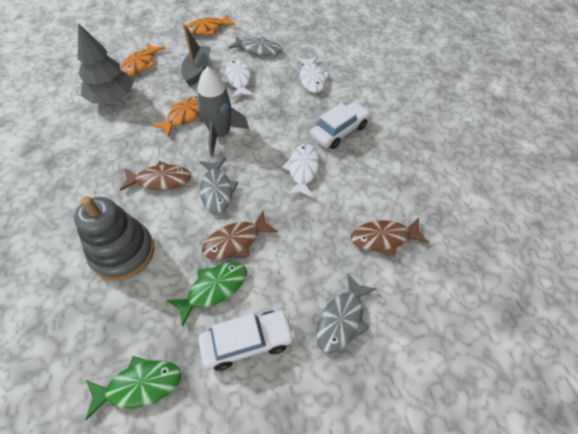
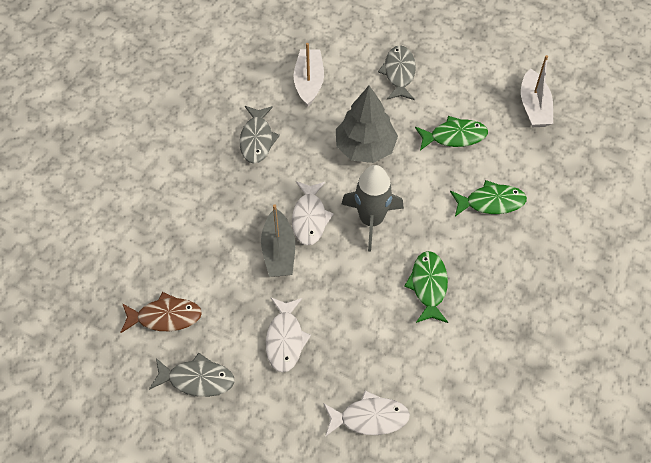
brown fish: [120,161,191,191] [202,211,278,259] [351,218,429,257] = 3 -> [120,292,202,333] = 1
green fish: [85,356,181,420] [166,262,247,327] = 2 -> [404,251,448,323] [415,116,488,150] [450,180,527,216] = 3
grey stacking toy: [74,196,154,281] = 1 -> none = 0
orange fish: [120,42,165,76] [152,96,200,137] [184,14,236,35] = 3 -> none = 0
white boat: none = 0 -> [294,43,324,106] [521,55,553,127] = 2
white car: [198,310,295,371] [310,102,371,149] = 2 -> none = 0

